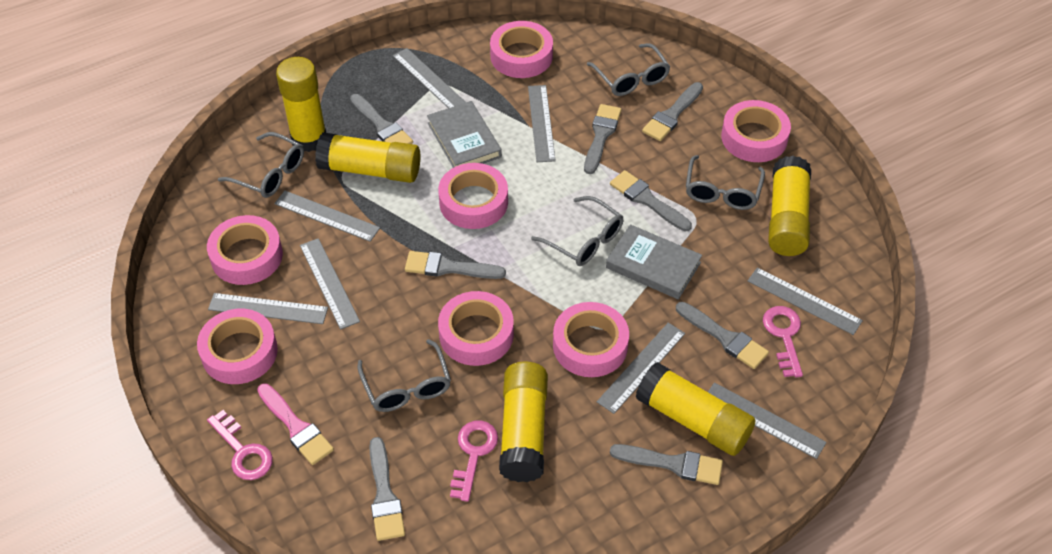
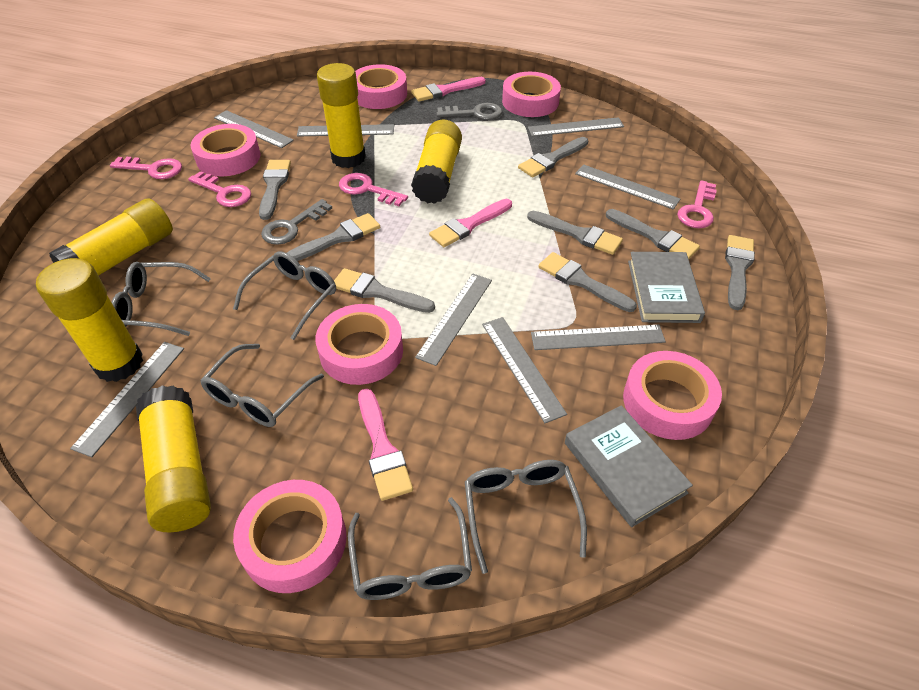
grey key: none = 0 -> [261,199,332,245] [436,103,502,120] = 2
pink brush: [257,384,334,465] = 1 -> [358,388,413,501] [411,77,486,102] [429,199,512,247] = 3
pink key: [207,410,273,480] [450,420,498,502] [763,306,803,377] = 3 -> [110,157,182,179] [188,171,251,207] [339,173,408,206] [677,180,717,228] = 4
pink tape: [197,309,278,384] [207,215,283,285] [438,163,508,229] [438,291,514,366] [490,21,553,78] [553,302,629,377] [721,100,791,162] = 7 -> [190,124,261,176] [233,480,347,593] [316,304,403,385] [355,64,407,109] [502,72,561,117] [623,351,722,440] = 6

